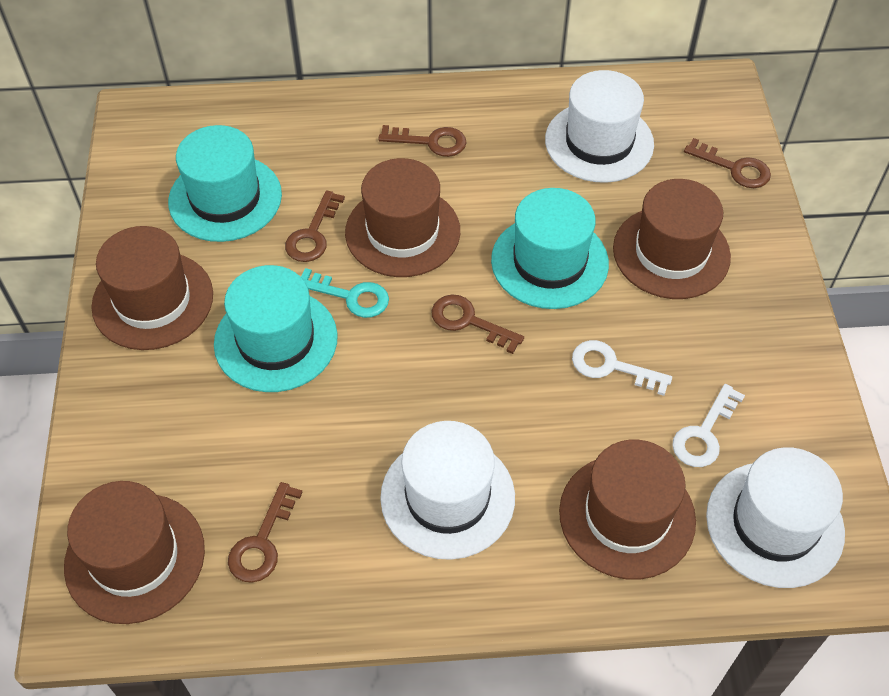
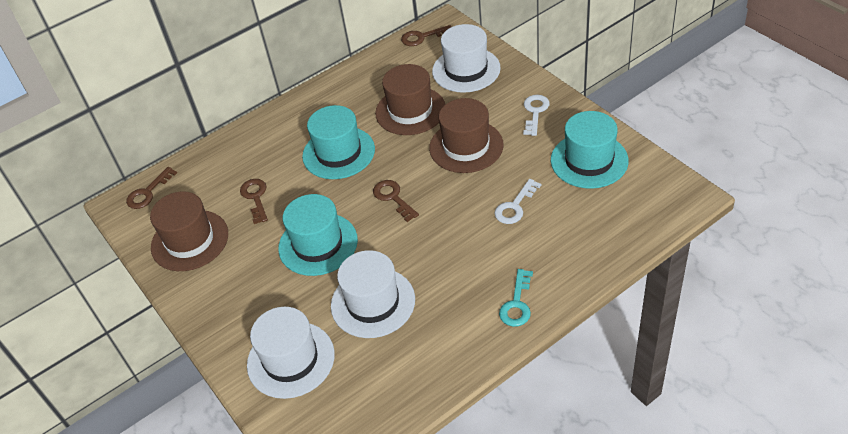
brown hat: [64,481,205,624] [91,226,213,350] [345,158,460,277] [559,440,696,579] [613,179,731,299] = 5 -> [150,191,228,271] [375,64,445,135] [429,98,504,173] = 3
brown key: [228,482,303,583] [285,190,345,262] [378,125,466,157] [431,295,524,354] [684,138,771,188] = 5 -> [126,167,177,209] [240,179,268,224] [373,180,419,222] [401,25,451,46] = 4

